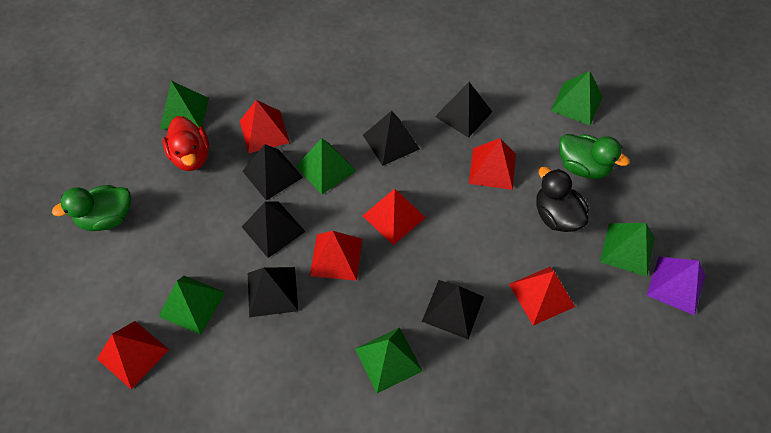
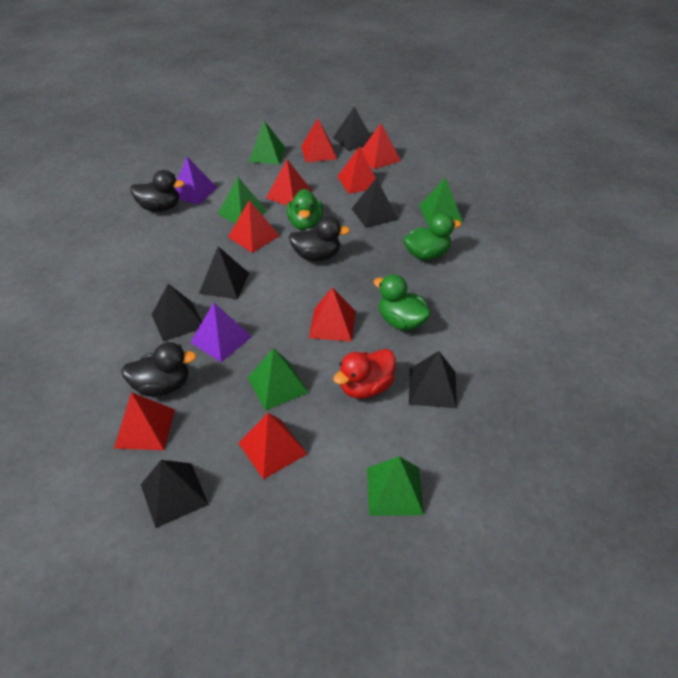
black duck: [536,167,588,232] = 1 -> [121,342,197,397] [130,170,184,212] [289,216,350,261] = 3
green duck: [52,185,131,231] [559,134,630,179] = 2 -> [287,189,323,230] [373,274,431,331] [403,213,461,260] = 3
green pyramid: [158,276,226,335] [160,81,209,129] [296,138,356,194] [355,327,423,393] [551,71,603,125] [600,223,655,277] = 6 -> [218,177,267,224] [247,348,309,410] [249,121,286,164] [367,456,424,516] [419,177,463,226] = 5
purple pyramid: [646,257,706,315] = 1 -> [175,157,217,205] [190,303,252,362] = 2
red pyramid: [97,321,169,389] [240,100,290,153] [310,231,362,281] [363,189,426,245] [469,138,516,190] [509,267,575,325] = 6 -> [114,392,175,450] [228,200,279,253] [239,413,307,480] [266,159,313,206] [301,119,337,162] [309,287,356,342] [337,146,376,194] [361,124,401,169] = 8

